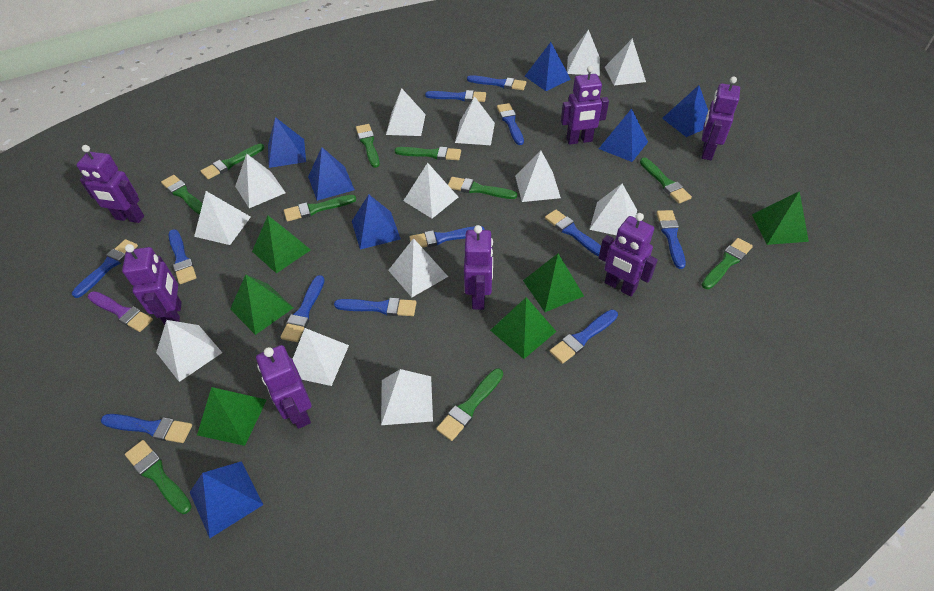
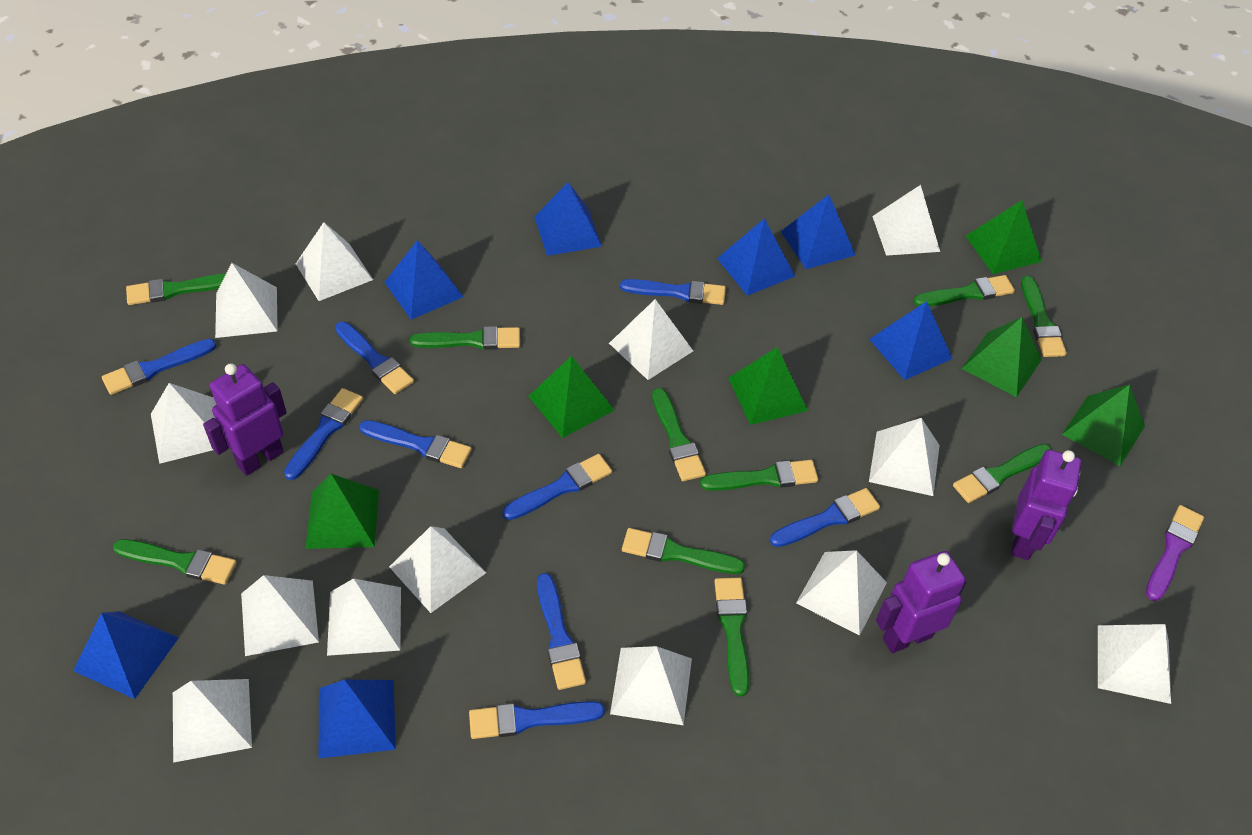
blue brush: [72,239,138,298] [101,414,192,443] [168,229,197,284] [281,275,325,342] [334,298,416,316] [409,226,485,248] [425,90,486,102] [467,75,526,90] [497,103,524,145] [545,210,601,257] [550,309,618,364] [657,210,686,269] = 12 -> [102,339,217,395] [284,388,363,480] [335,322,414,394] [359,420,472,468] [469,701,605,739] [502,454,612,520] [537,573,586,690] [620,279,726,305] [770,488,880,547] = 9
purple robot: [76,145,144,223] [122,244,182,325] [256,345,312,429] [464,225,493,310] [561,66,609,145] [599,213,658,296] [702,76,740,160] = 7 -> [203,363,287,476] [876,551,966,653] [1011,450,1081,560] = 3

